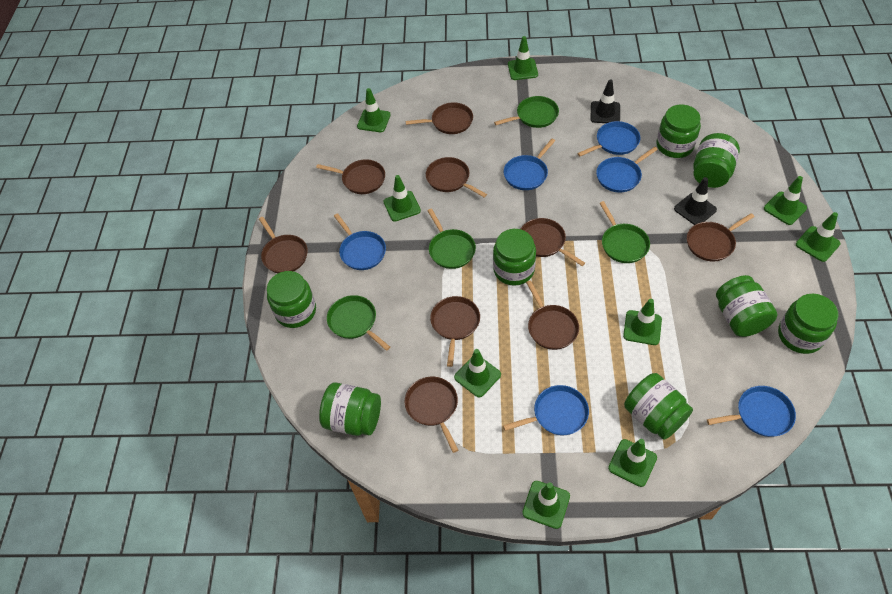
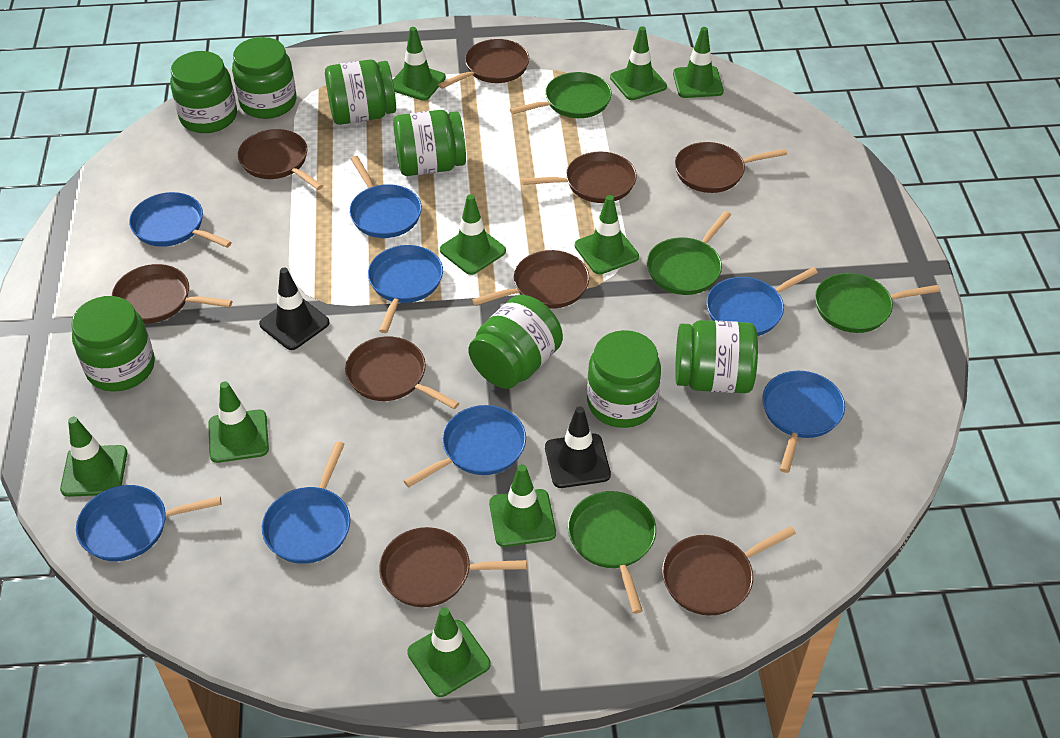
blue pan: [334,213,386,270] [503,385,589,436] [504,139,555,190] [577,121,641,156] [596,147,658,193] [707,386,796,437] = 6 -> [76,485,221,561] [129,192,232,248] [262,441,350,564] [349,156,422,238] [368,245,443,333] [404,405,526,488] [707,267,818,336] [762,371,845,473] = 8

